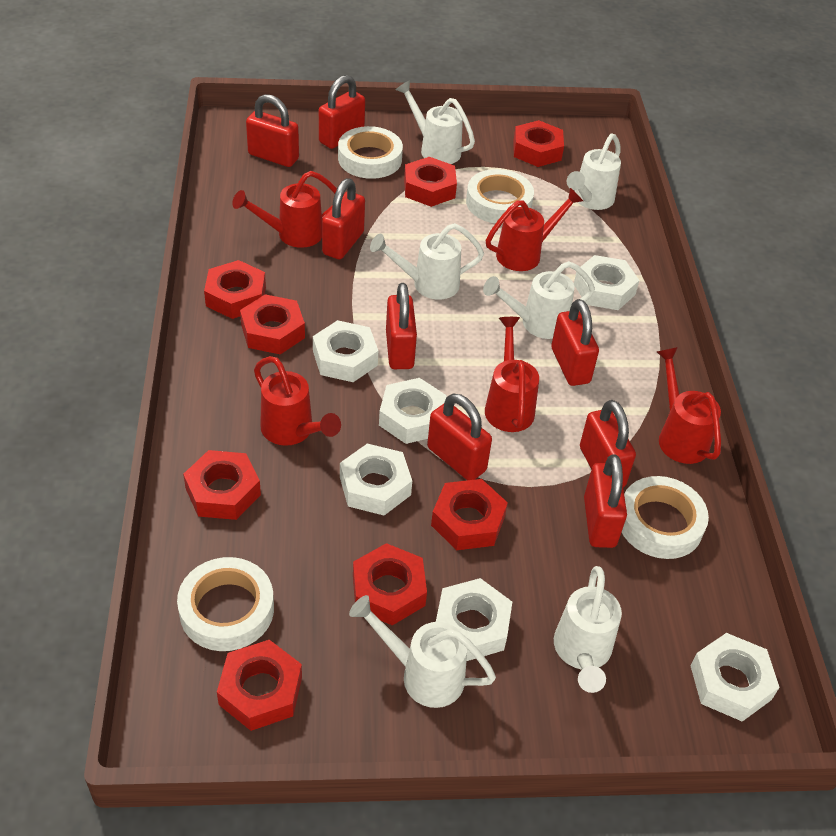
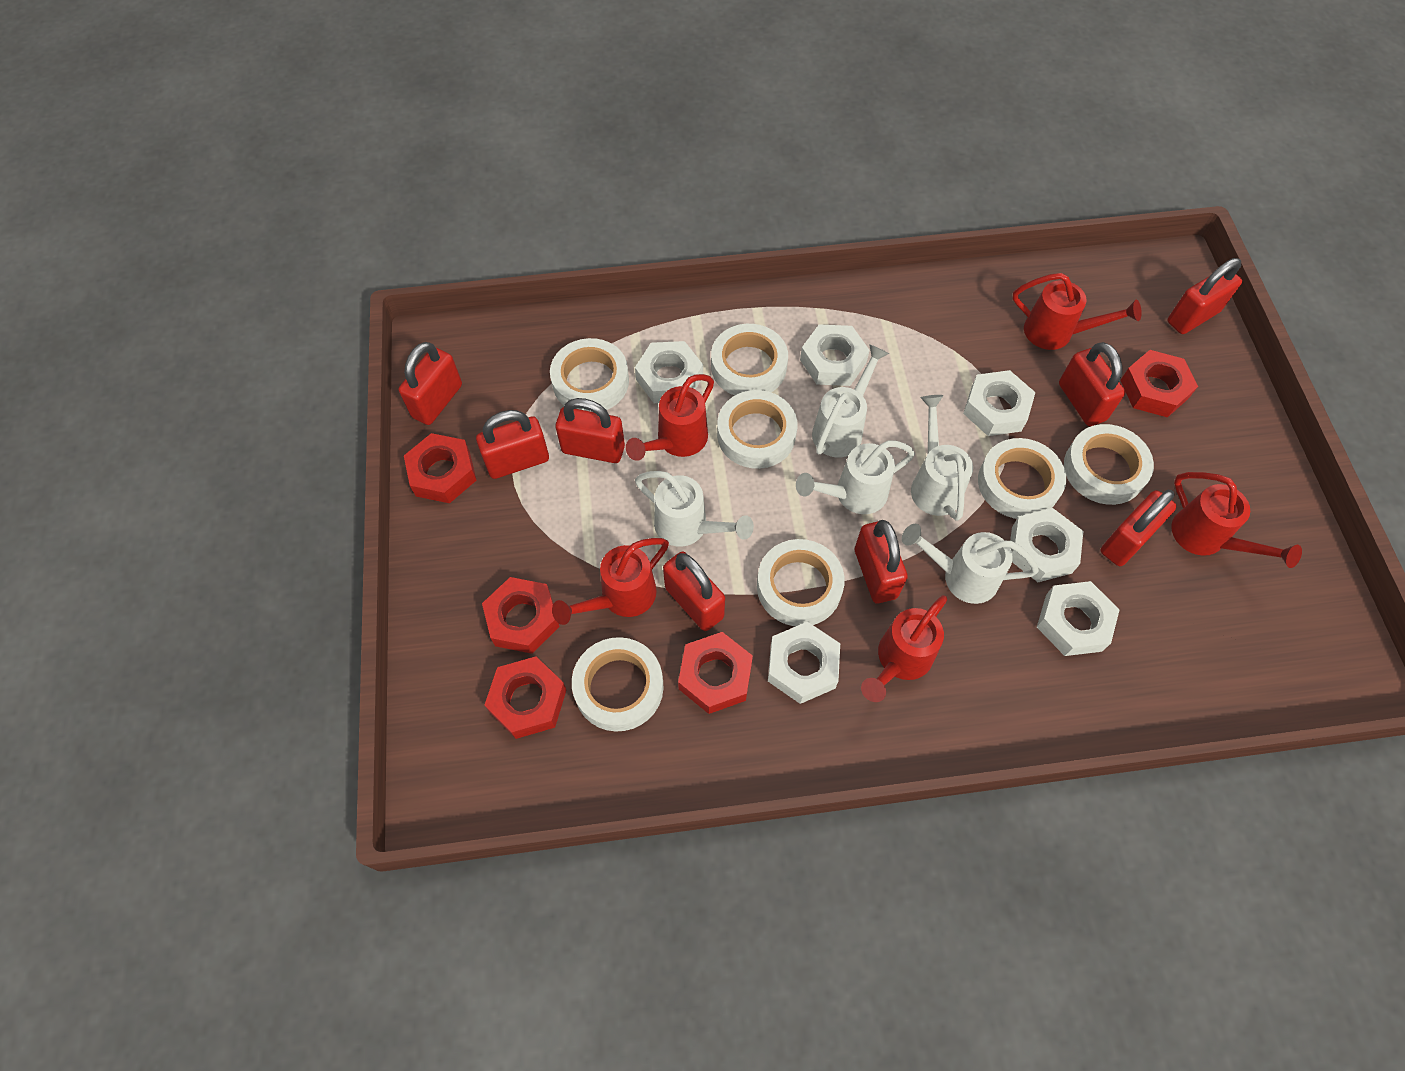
red nut: [183,450,261,520] [204,260,266,319] [217,640,302,731] [240,294,305,355] [353,543,427,626] [404,157,457,207] [431,479,508,550] [513,120,564,167] = 8 -> [404,433,477,503] [482,577,560,654] [485,656,566,739] [678,632,753,714] [1120,350,1198,418] = 5
white tape: [177,557,274,651] [338,126,403,179] [466,169,534,224] [622,476,709,559] = 4 -> [550,338,629,412] [572,637,663,732] [711,324,788,395] [717,390,797,469] [757,539,845,626] [978,438,1066,519] [1064,424,1154,505] = 7
white watering can: [349,595,496,708] [370,223,484,300] [396,80,475,164] [483,261,595,339] [554,566,622,693] [567,133,621,210] = 6 -> [635,471,754,547] [796,441,915,514] [812,344,889,458] [902,524,1039,604] [911,395,973,521] = 5

